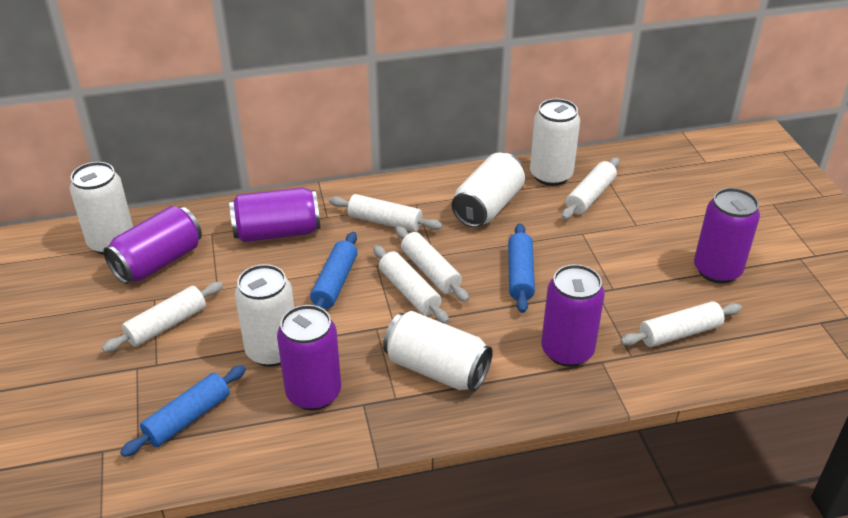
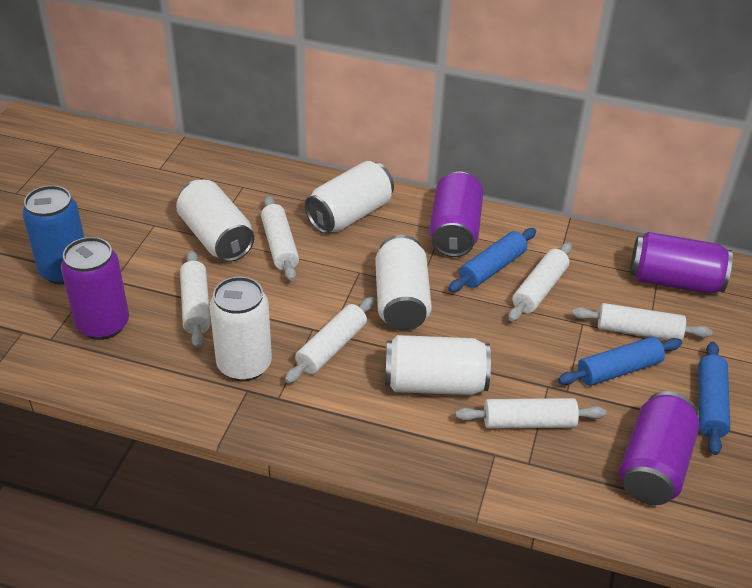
blue can: none = 0 -> [22,185,84,285] = 1
purple can: [103,206,202,284] [229,187,320,242] [277,305,341,410] [541,264,605,367] [694,188,760,283] = 5 -> [61,237,129,340] [429,172,483,257] [619,391,699,505] [630,232,733,294] = 4

